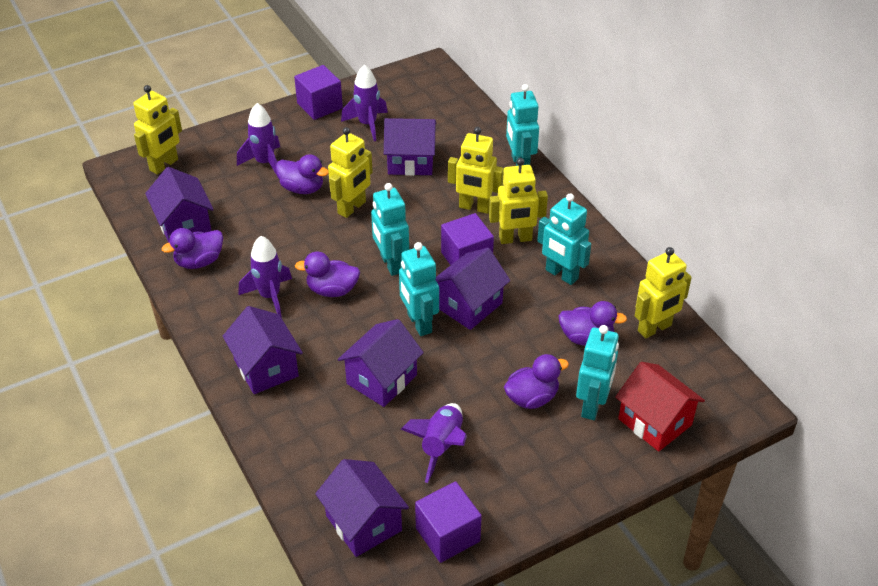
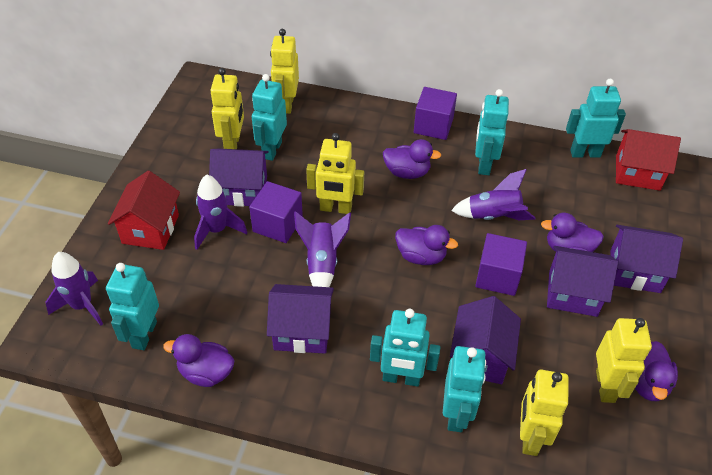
purple house: [145,167,214,243] [223,306,303,394] [315,459,409,557] [338,319,424,407] [384,118,436,176] [435,248,510,330] = 6 -> [209,148,269,207] [267,284,334,354] [450,296,521,384] [547,246,618,317] [610,225,683,293] = 5
red house: [615,362,705,452] = 1 -> [108,171,180,250] [616,129,681,191] = 2
turquoise robot: [371,183,409,276] [399,242,439,336] [506,84,539,166] [537,194,591,285] [576,325,619,420] = 5 -> [106,263,159,350] [252,74,287,161] [370,309,440,387] [443,346,486,432] [475,89,509,175] [566,79,626,158] = 6

